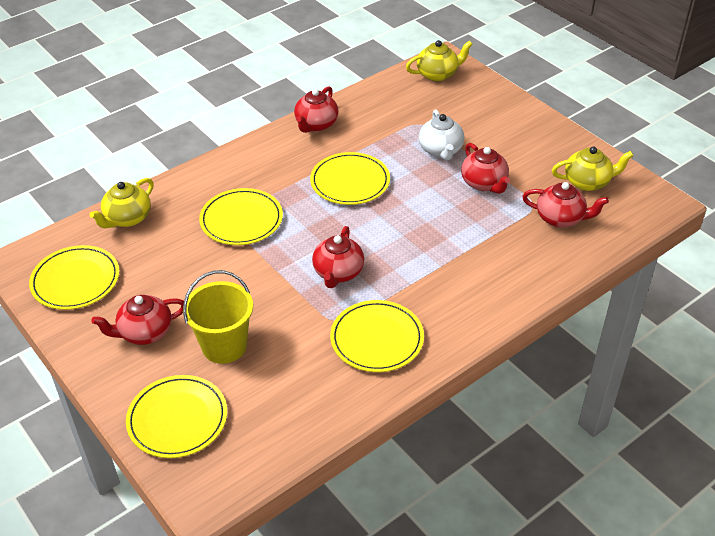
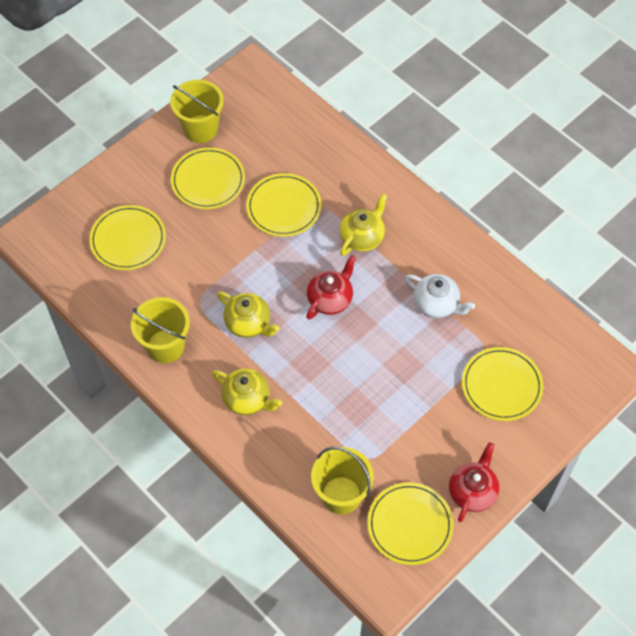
red teapot: [91,295,184,345] [294,86,339,133] [312,226,364,288] [461,143,510,194] [522,182,609,228] = 5 -> [306,255,356,319] [449,442,499,522] = 2
yellow bucket: [183,270,253,364] = 1 -> [131,297,190,363] [170,80,224,143] [311,447,374,514] = 3

